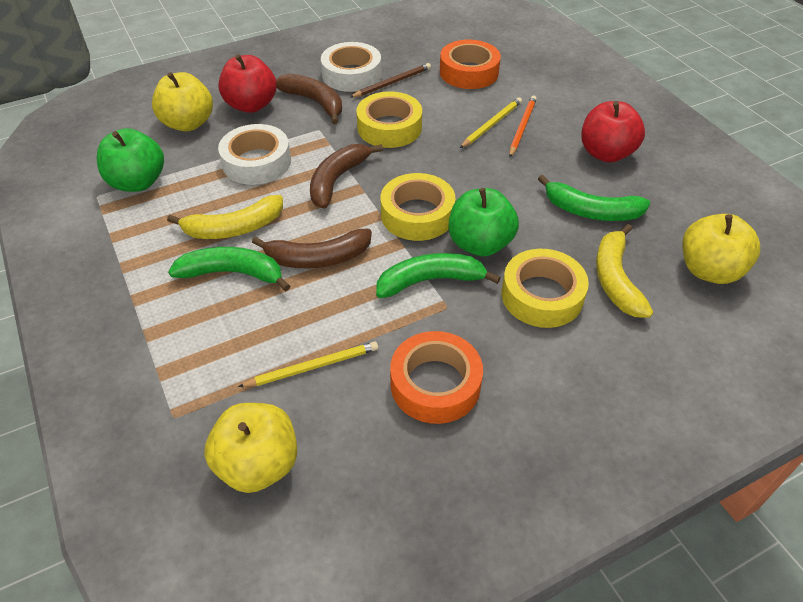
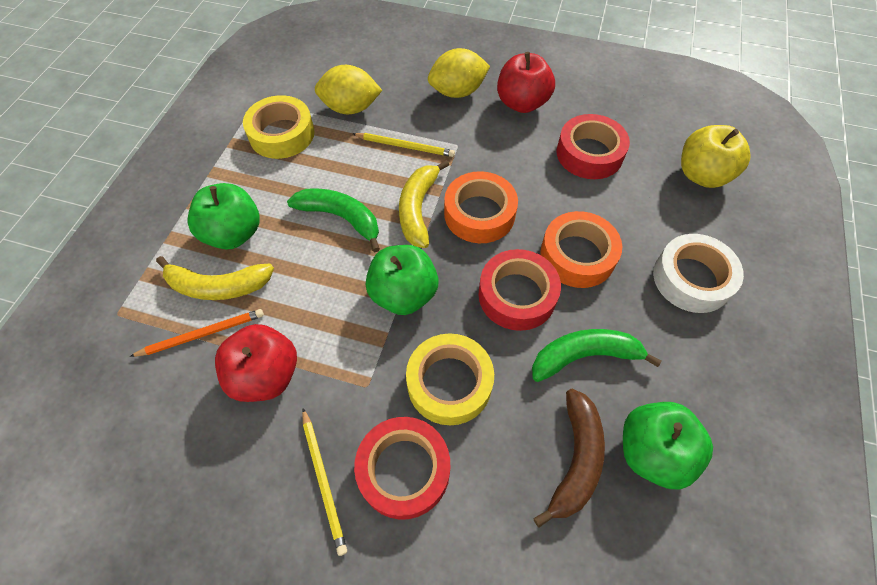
brown banana: [252,229,372,268] [276,74,342,124] [310,144,383,209] = 3 -> [533,389,605,528] = 1
brown pencil: [350,63,431,98] = 1 -> none = 0
green apple: [97,128,164,192] [449,188,519,256] = 2 -> [188,183,260,249] [366,245,439,315] [623,402,713,490] = 3
green banana: [168,247,290,291] [376,253,501,298] [538,175,650,221] = 3 -> [287,188,380,252] [532,329,662,382] = 2
red tape: none = 0 -> [354,417,450,520] [478,249,561,331] [557,114,630,179] = 3
white tape: [218,124,291,185] [321,42,382,92] = 2 -> [653,234,744,313] = 1
yellow apple: [152,72,213,132] [204,403,297,493] [682,214,760,284] = 3 -> [681,125,751,188] = 1
yellow lemon: none = 0 -> [315,65,382,114] [428,48,490,98] = 2
yellow tape: [356,91,422,148] [381,173,456,241] [501,249,589,328] = 3 -> [243,95,315,159] [406,333,494,425] = 2

